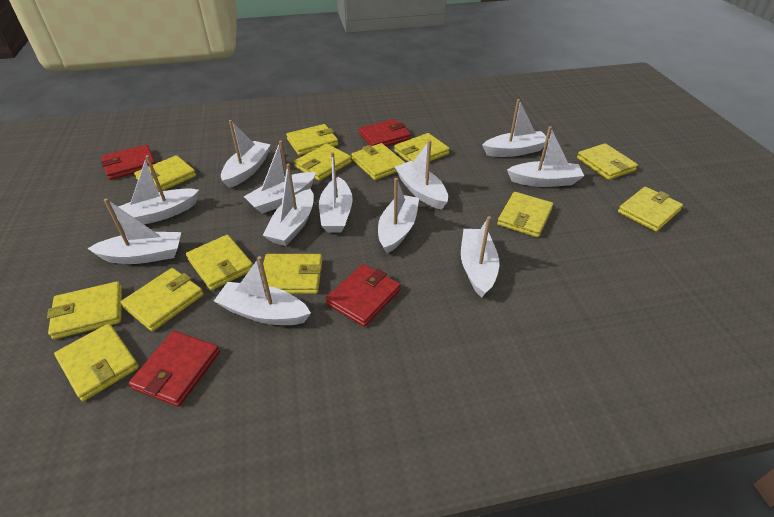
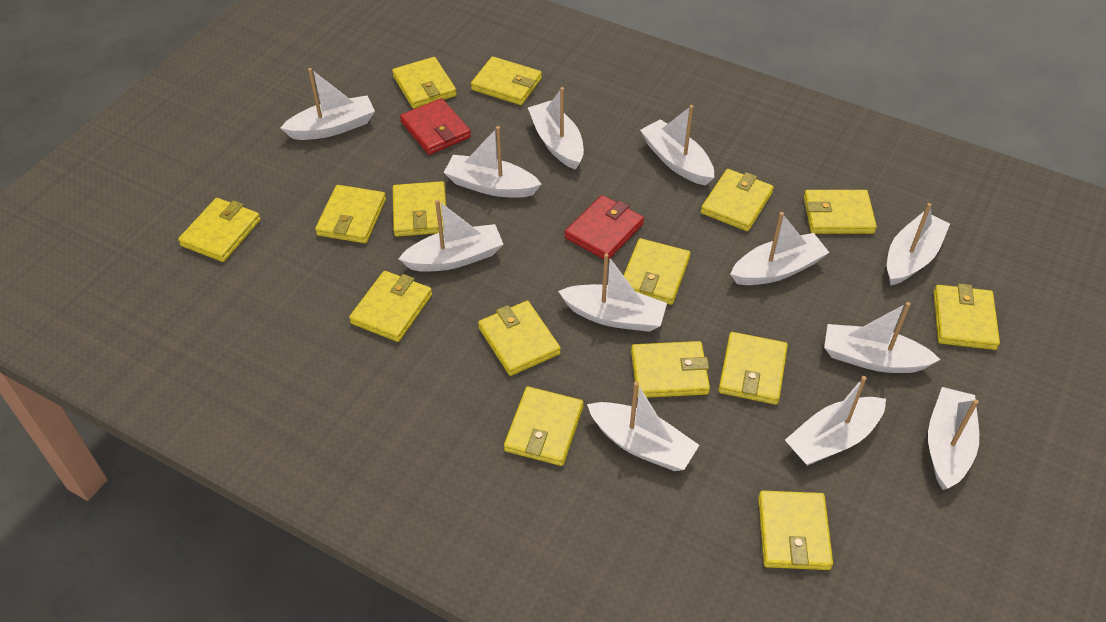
red wallet: [101,144,156,180] [129,331,220,407] [325,264,401,327] [359,119,411,146] = 4 -> [400,98,471,155] [565,195,644,260] = 2
yellow wallet: [47,281,122,339] [54,323,139,401] [121,268,204,332] [134,155,196,192] [186,235,253,291] [263,254,322,294] [286,124,338,155] [294,143,352,181] [351,143,405,180] [394,133,450,162] [497,192,553,237] [577,143,638,180] [618,187,683,232] = 13 -> [178,198,261,262] [315,185,386,243] [349,271,432,342] [392,57,457,109] [393,181,446,237] [471,56,542,105] [478,301,561,376] [504,386,584,466] [623,238,691,305] [631,341,710,398] [701,169,774,231] [718,332,788,405] [758,491,833,570] [804,190,877,234] [933,284,1000,350] = 15

